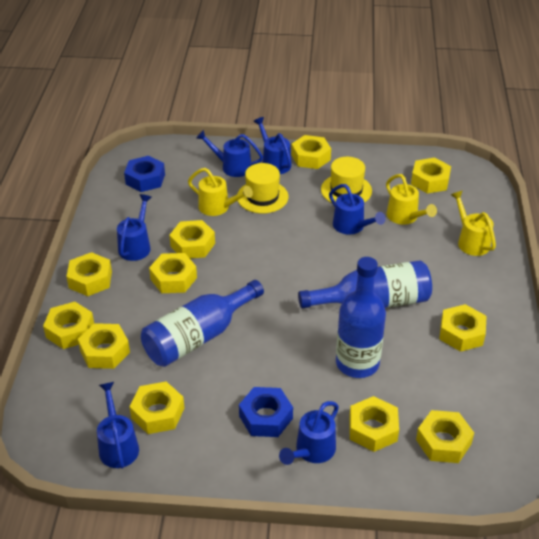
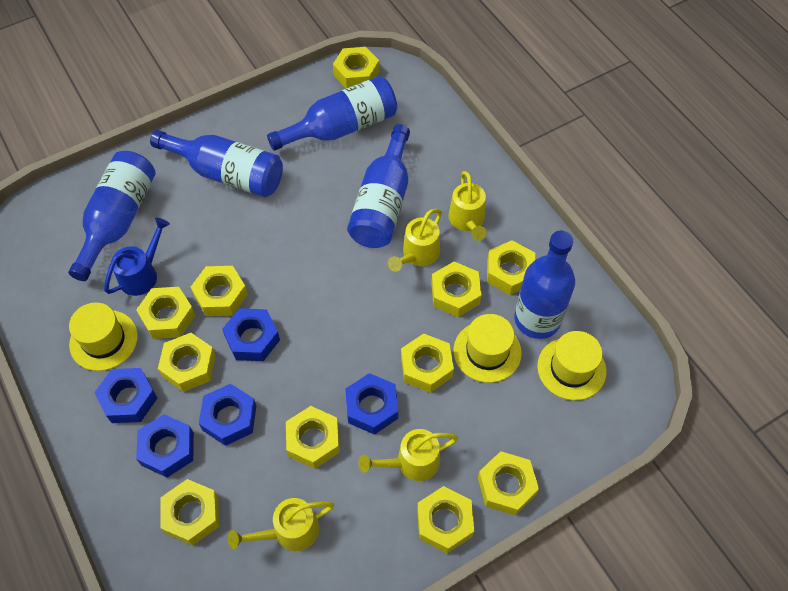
blue bottle: [141,280,264,367] [298,260,432,308] [336,257,386,378] = 3 -> [68,151,156,281] [150,130,283,197] [267,76,397,151] [347,124,410,248] [514,231,575,339] = 5
blue nut: [124,156,165,192] [239,387,293,437] = 2 -> [94,368,157,423] [136,414,194,477] [199,384,256,446] [222,308,280,361] [345,373,398,435] = 5
blue watering can: [97,382,139,469] [117,194,152,261] [196,130,263,177] [253,117,291,174] [279,401,339,465] [329,184,386,235] = 6 -> [104,218,170,296] = 1
yellow hat: [237,163,288,213] [321,157,372,203] = 2 -> [69,302,138,371] [453,314,522,383] [537,331,607,400] = 3
yellow watering can: [188,168,253,216] [386,174,437,225] [451,191,496,256] = 3 -> [228,498,334,551] [359,429,458,481] [388,209,442,272] [448,171,487,241] = 4

